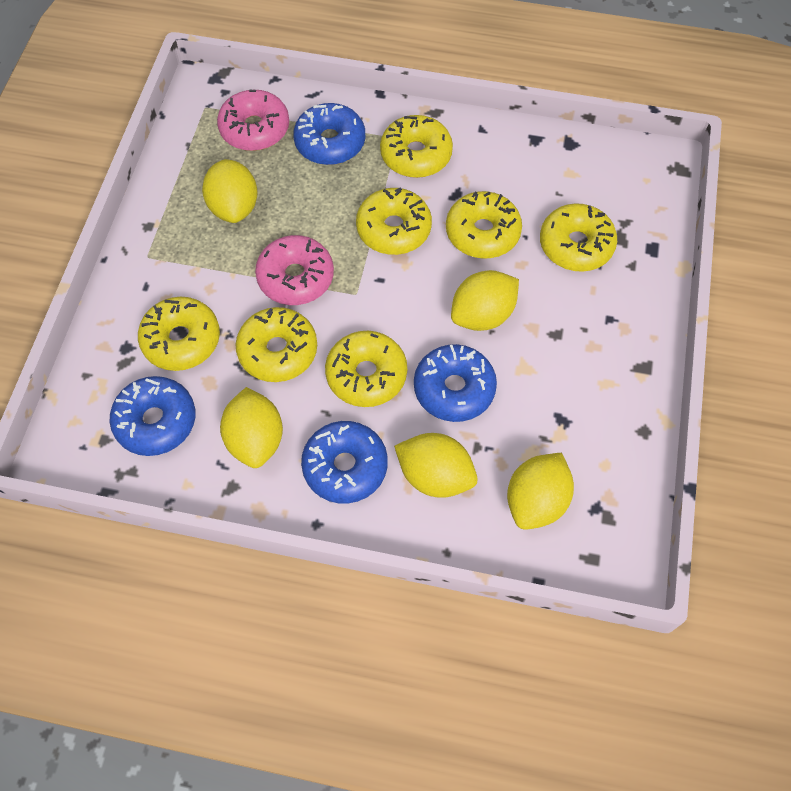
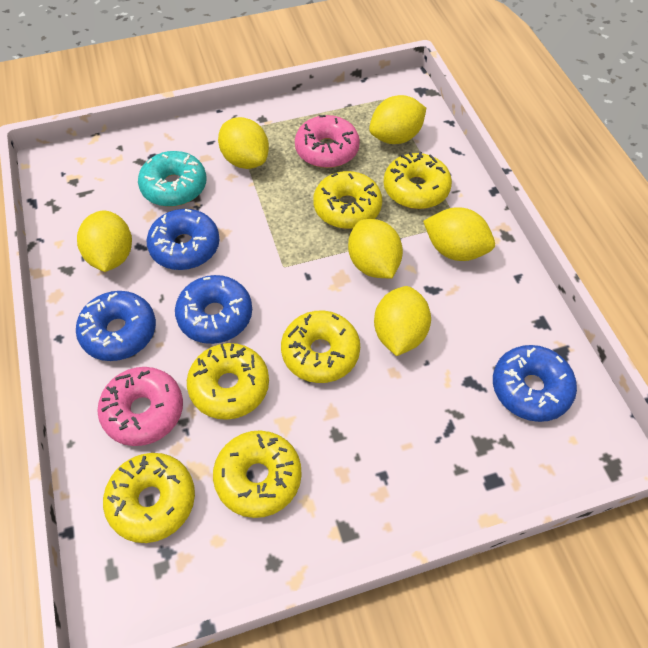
turquoise donut: none = 0 -> [138,151,207,207] = 1
yellow donut: [138,297,220,371] [235,307,317,382] [325,331,407,407] [356,187,432,255] [380,115,453,178] [446,191,522,258] [540,203,617,272] = 7 -> [103,453,195,543] [187,343,269,420] [213,430,302,518] [281,310,360,383] [313,171,382,229] [384,152,452,209] = 6
yellow lemon: [202,159,258,223] [220,387,283,468] [394,433,478,498] [451,270,519,331] [507,453,574,530] = 5 -> [77,211,132,272] [218,117,269,169] [348,219,403,278] [369,95,426,144] [374,286,431,356] [423,207,495,261] = 6

